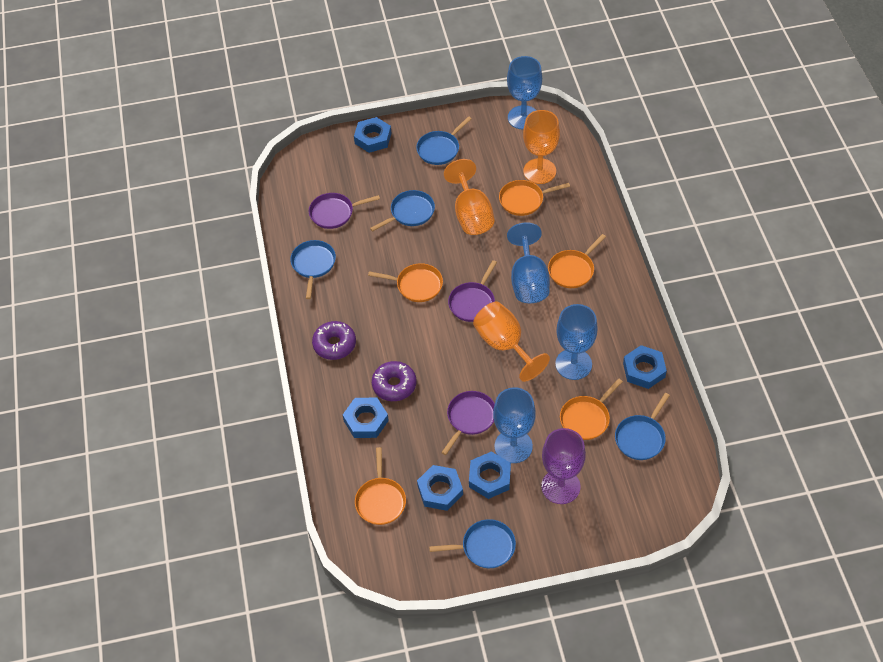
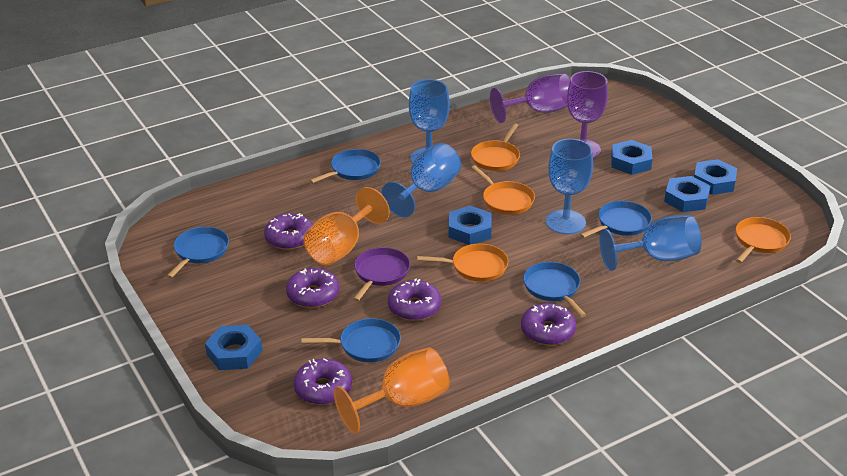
orange goblet: [444,159,495,235] [473,302,550,382] [523,110,560,184] = 3 -> [303,187,390,265] [334,347,450,434] = 2
orange pan: [355,447,406,525] [368,263,443,302] [499,180,570,216] [548,234,606,288] [560,378,623,440] = 5 -> [417,244,508,282] [471,123,520,171] [471,166,535,215] [736,217,791,263] = 4
purple donut: [312,321,356,360] [372,361,416,401] = 2 -> [264,213,313,250] [286,268,339,308] [293,358,352,405] [388,278,441,321] [521,303,576,345] = 5
purple goblet: [541,428,586,504] = 1 -> [490,73,570,123] [567,71,608,159] = 2
purple pan: [309,193,380,229] [441,391,495,455] [448,260,497,322] = 3 -> [353,247,410,302] = 1

